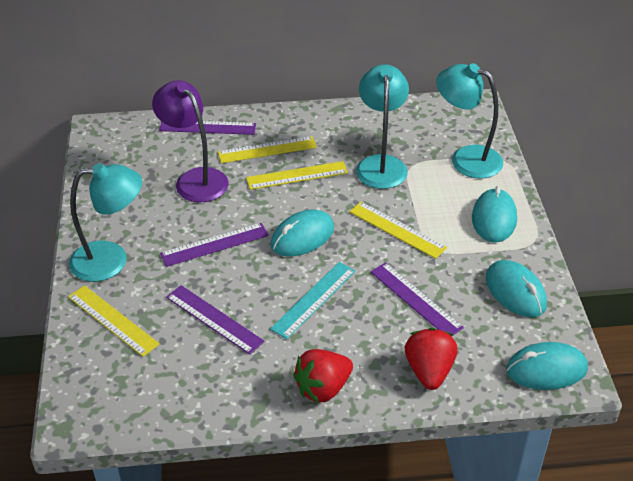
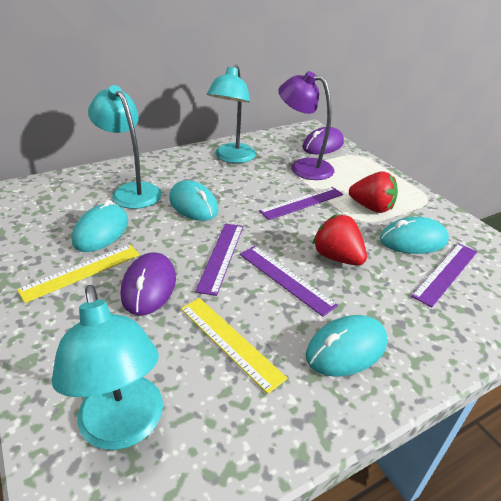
purple mouse: none = 0 -> [121,252,176,315] [302,127,344,154] = 2
turquoise ruler: [270,262,355,339] = 1 -> none = 0
yellow ruler: [68,285,160,357] [218,136,317,163] [246,161,348,190] [349,202,447,259] = 4 -> [17,245,140,303] [181,298,287,394] = 2

